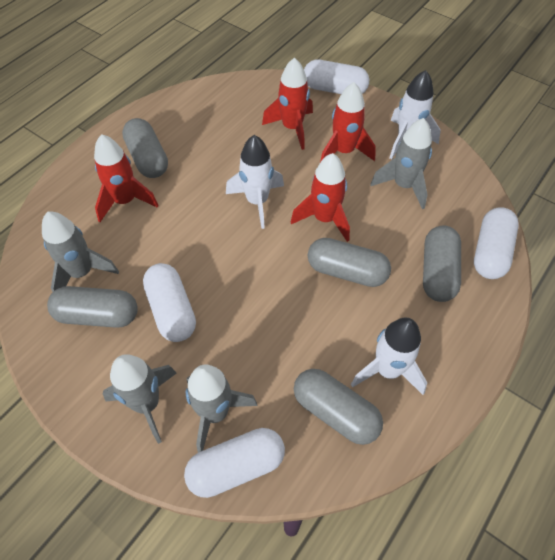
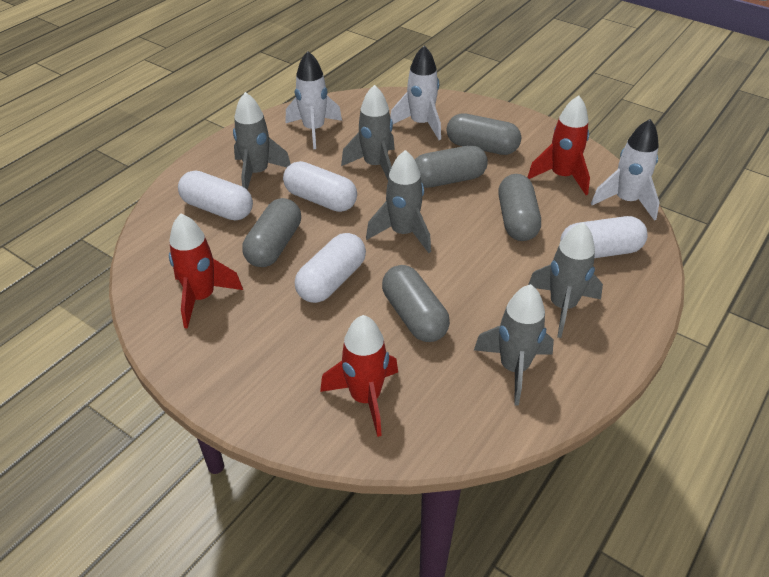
grey rocket: [42,212,119,292] [103,354,177,444] [186,364,257,453] [371,118,432,209] = 4 -> [233,92,291,190] [341,85,395,180] [366,150,431,253] [474,284,554,406] [528,222,603,338] = 5
red rocket: [94,134,159,222] [262,57,313,150] [291,153,350,242] [320,82,376,162] = 4 -> [169,214,243,329] [320,315,398,437] [527,95,590,195] = 3

